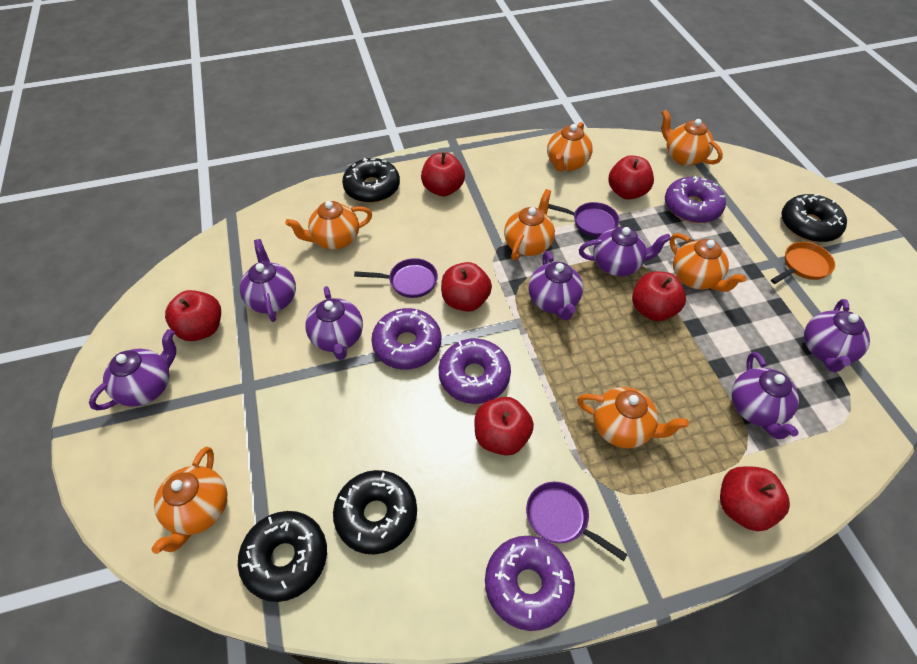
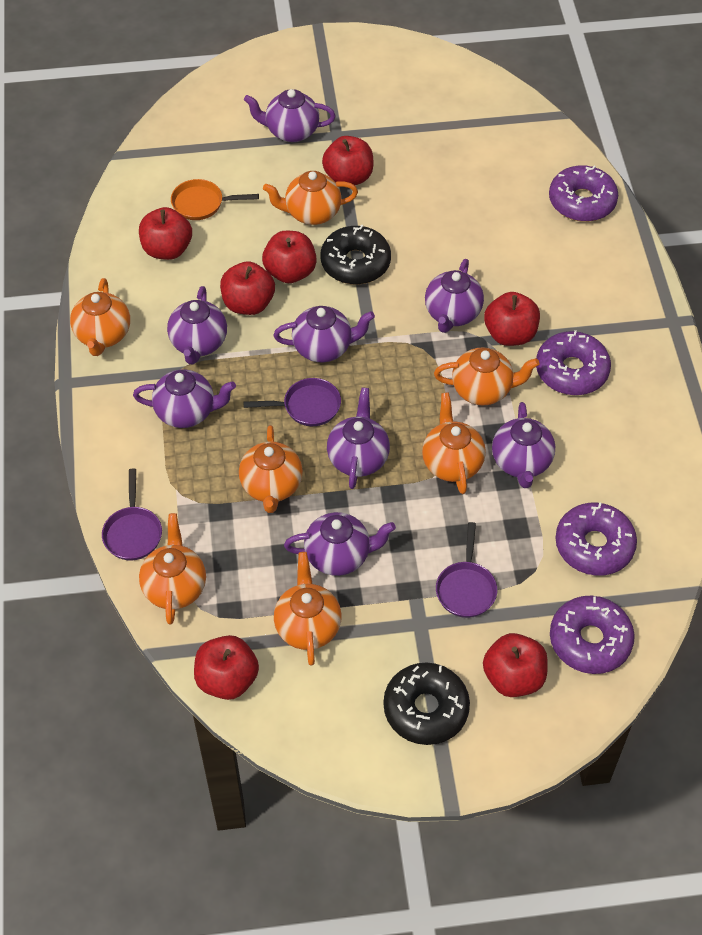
black donut: [238,511,327,602] [333,470,417,555] [342,158,400,203] [781,194,847,242] = 4 -> [320,224,391,285] [383,662,470,745] = 2
purple teapot: [89,329,176,410] [240,239,296,322] [305,286,363,360] [529,251,583,321] [579,226,671,276] [731,352,799,439] [804,299,870,372] = 7 -> [133,369,236,428] [167,286,227,364] [244,89,336,142] [274,306,375,362] [284,512,396,576] [327,387,390,489] [425,259,484,333] [492,402,555,488] = 8

